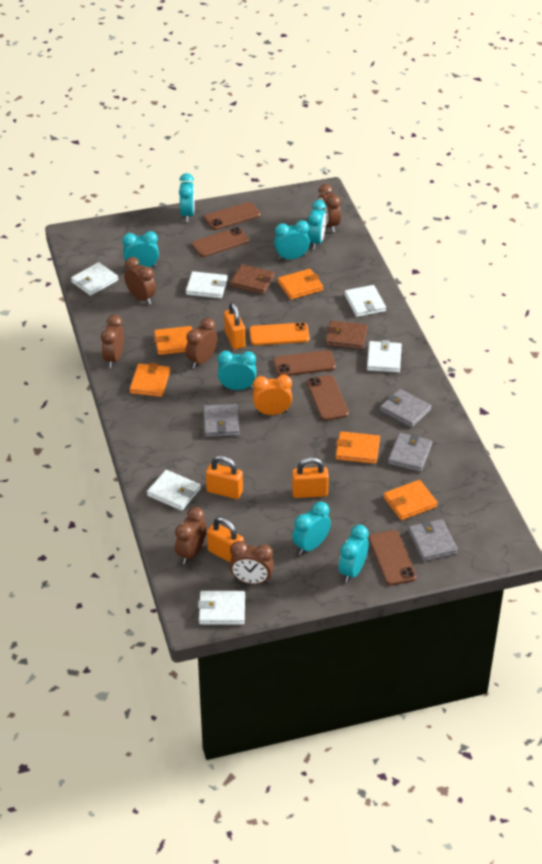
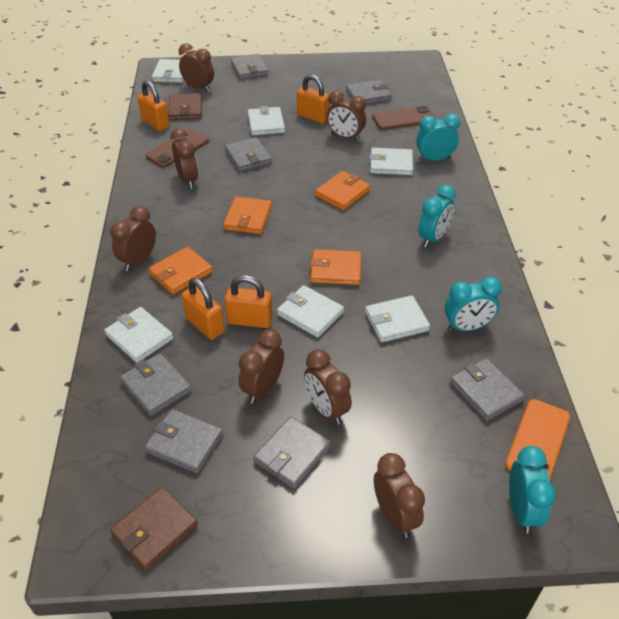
brown clock: [101,315,124,368] [124,257,156,304] [175,507,207,564] [186,318,217,368] [229,541,274,584] [318,184,341,232] = 6 -> [110,206,156,271] [170,128,198,189] [179,43,214,92] [239,329,284,404] [304,349,352,425] [327,90,366,141] [374,453,425,538] = 7
brown phone: [192,227,249,257] [204,202,261,230] [273,350,336,376] [307,375,349,421] [369,530,417,586] = 5 -> [146,129,209,168] [372,106,436,130] = 2
grey wallet: [203,404,239,437] [380,389,432,428] [388,433,432,472] [408,519,458,561] = 4 -> [120,353,191,416] [144,409,223,474] [225,137,272,172] [231,54,269,79] [253,416,331,488] [346,80,391,104] [450,358,525,421] = 7
orange clock: [253,375,292,415] = 1 -> none = 0
orange wallet: [130,363,170,397] [154,326,192,355] [278,269,323,300] [336,431,380,464] [384,480,438,520] = 5 -> [149,247,213,295] [223,197,272,234] [310,249,362,285] [315,171,370,210] = 4
turquoise clock: [122,231,159,268] [179,173,195,222] [218,351,256,390] [274,220,310,260] [292,502,331,555] [308,200,326,249] [339,525,369,583] = 7 -> [416,114,461,161] [418,185,456,247] [445,277,502,331] [509,446,556,533] = 4

